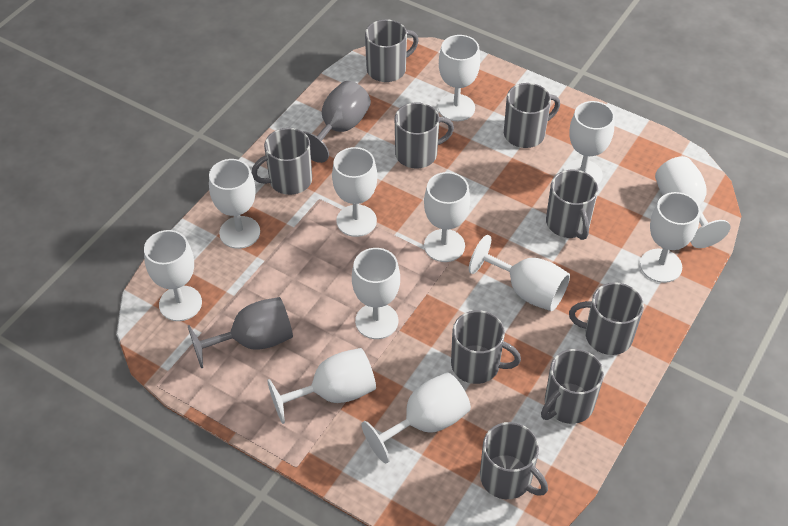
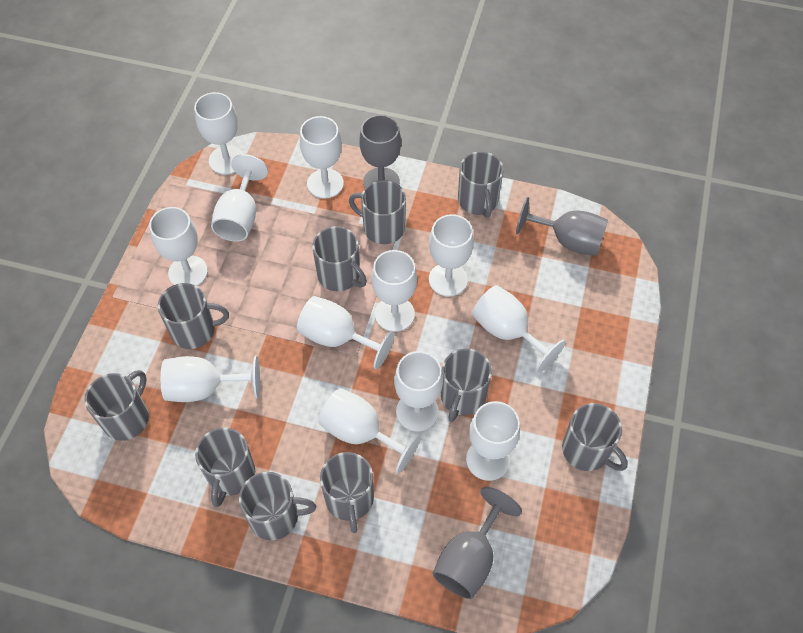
grey goblet: [188,297,293,368] [303,81,371,163] = 2 -> [359,115,401,188] [432,487,522,599] [516,197,608,256] = 3
grey mug: [252,128,312,195] [365,19,419,82] [395,102,454,168] [451,310,521,384] [480,422,548,499] [504,83,560,148] [541,349,604,424] [546,169,598,240] [569,282,644,355] = 9 -> [84,370,149,441] [158,283,229,349] [195,428,255,507] [239,472,316,540] [312,226,367,291] [320,452,374,533] [349,180,406,244] [441,348,492,422] [458,152,504,218] [562,403,628,471] = 10

